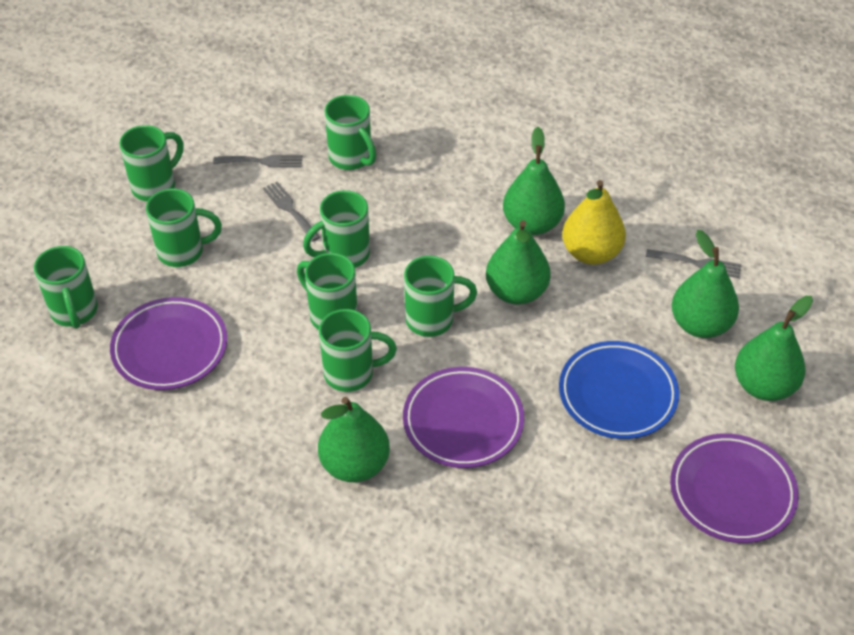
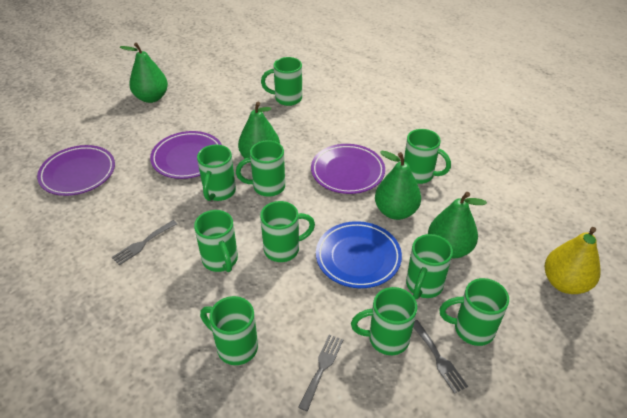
green mug: [34,246,98,329] [119,125,183,201] [146,189,222,267] [297,253,357,330] [303,190,370,268] [319,309,397,392] [325,95,376,170] [404,256,477,337] = 8 -> [194,210,238,272] [197,144,236,201] [200,296,258,365] [236,140,285,197] [260,201,315,262] [261,57,302,106] [351,287,417,355] [404,129,451,184] [406,234,453,299] [439,278,509,346] = 10
green pear: [318,397,390,482] [486,220,551,305] [503,127,565,235] [672,230,739,338] [735,296,813,401] = 5 -> [120,43,168,103] [238,102,280,163] [375,151,421,220] [428,192,487,258] = 4

